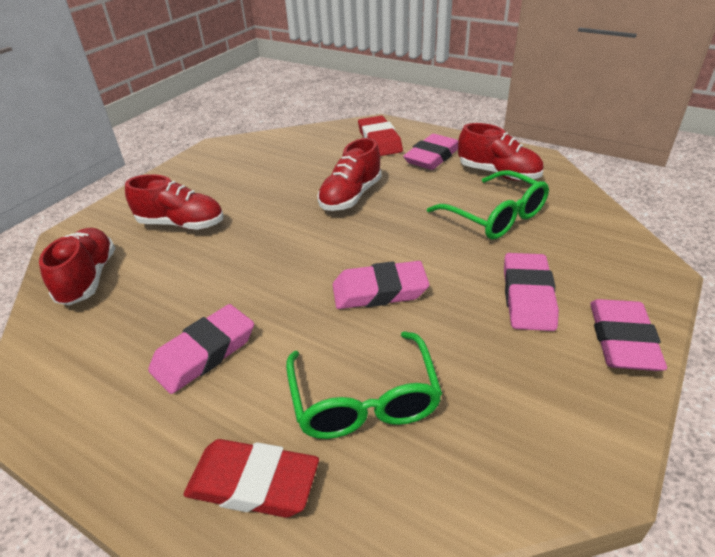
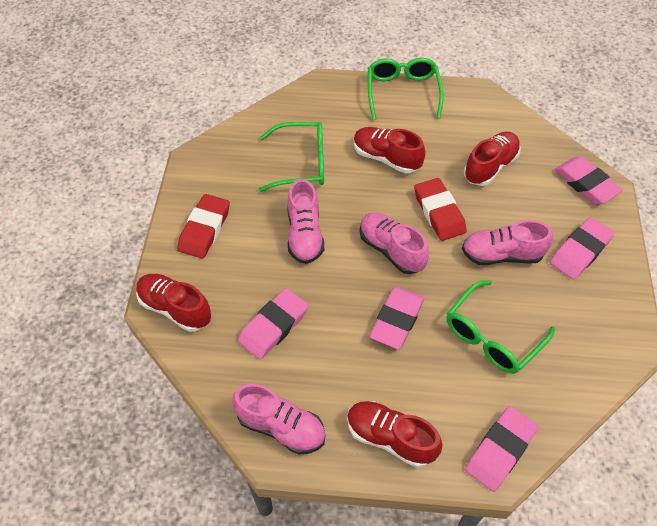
green glasses: [286,331,442,439] [427,170,549,239] = 2 -> [259,122,324,192] [368,58,444,120] [447,280,555,374] = 3
pink shoe: none = 0 -> [232,383,325,455] [288,179,324,264] [360,212,429,274] [462,220,553,265] = 4

